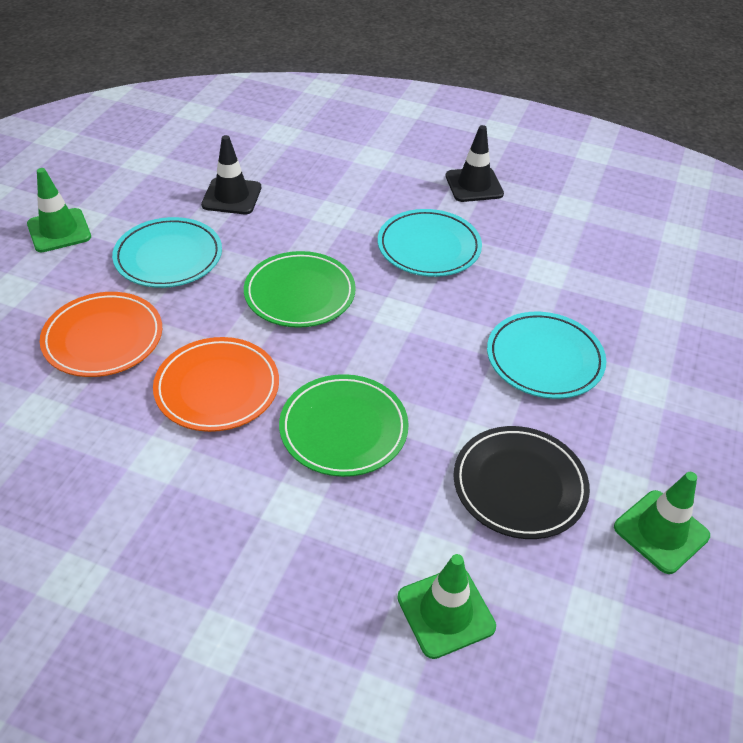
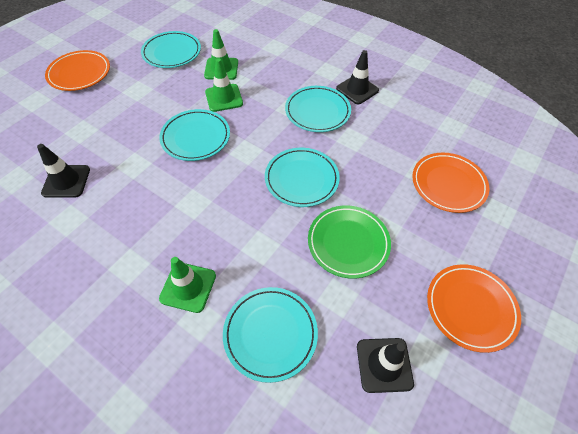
black plate: [453,426,590,539] = 1 -> none = 0
black traffic cone: [201,135,261,214] [446,125,504,202] = 2 -> [37,144,90,198] [336,50,379,104] [357,338,414,393] = 3
green plate: [244,251,356,328] [279,374,409,477] = 2 -> [308,205,391,278] = 1
orange plate: [40,292,162,377] [153,337,279,432] = 2 -> [45,50,110,91] [412,153,489,213] [427,264,521,353] = 3
turquoise plate: [112,217,222,288] [378,209,482,277] [487,312,606,399] = 3 -> [141,31,201,68] [159,109,230,161] [223,287,318,383] [265,148,340,207] [285,86,351,132] = 5

